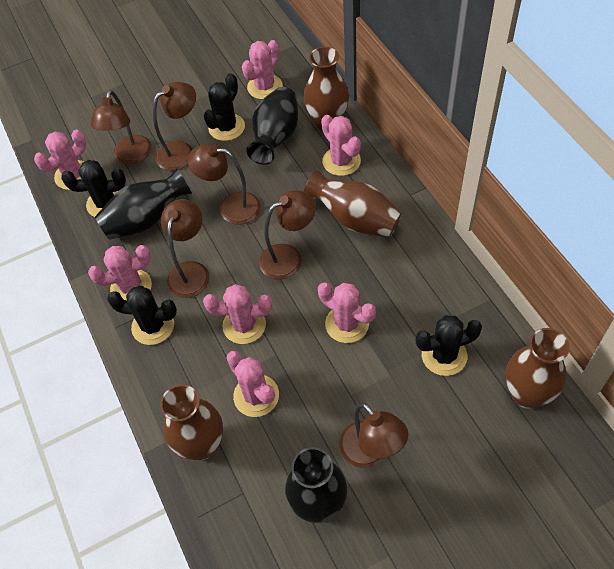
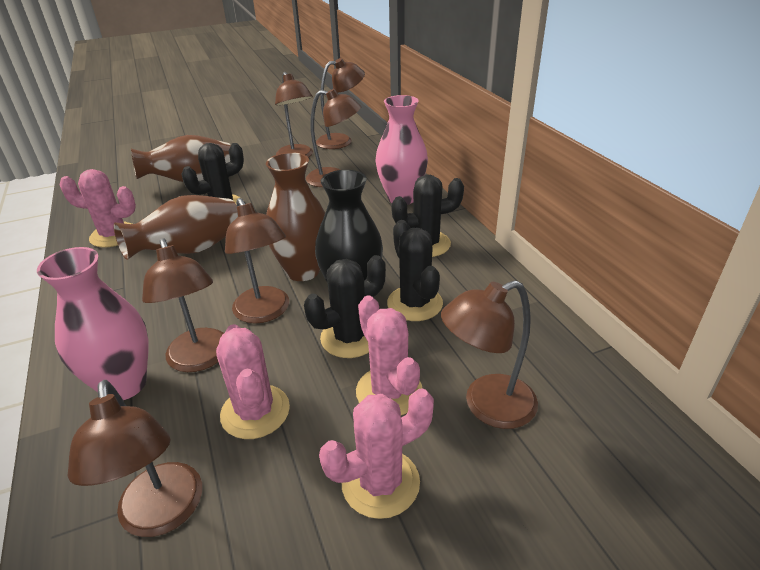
black vase: [95,168,192,240] [246,87,298,165] [285,447,347,523] = 3 -> [315,170,383,282] = 1
brown lamp: [91,90,152,164] [153,82,196,171] [161,199,210,298] [188,143,261,225] [259,190,316,280] [339,403,408,468] = 6 -> [67,380,202,537] [142,238,224,372] [225,198,289,324] [275,72,313,158] [306,89,361,187] [316,58,365,149] [441,280,538,429] = 7
brown vase: [160,384,223,460] [303,47,349,132] [304,169,402,237] [505,328,570,409] = 4 -> [114,195,238,260] [131,135,231,182] [266,152,325,281] = 3
pink cactus: [34,130,86,190] [88,245,152,300] [203,284,272,344] [226,351,279,417] [242,40,283,100] [318,282,376,343] [321,115,361,176] = 7 -> [59,169,136,248] [216,324,290,439] [319,388,434,519] [356,295,422,415] = 4
pink vase: none = 0 -> [37,247,149,400] [375,95,428,205] = 2

